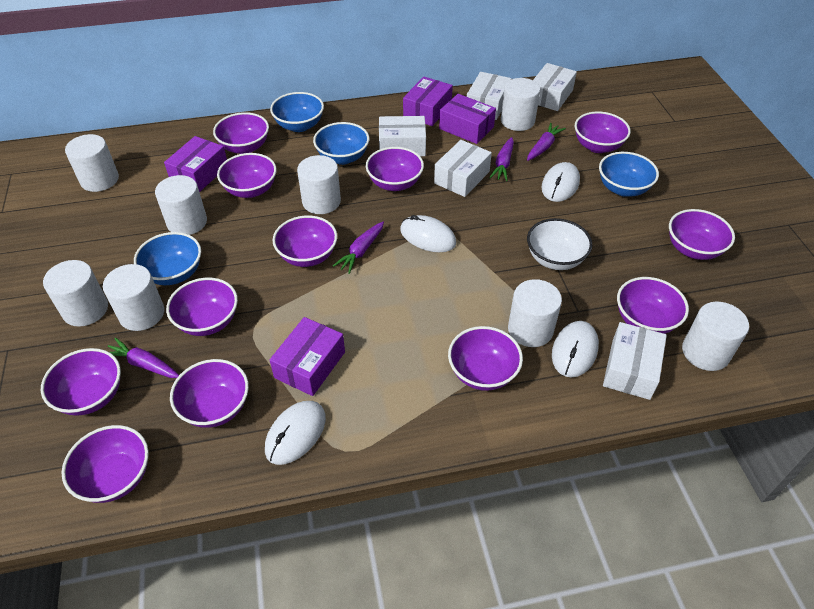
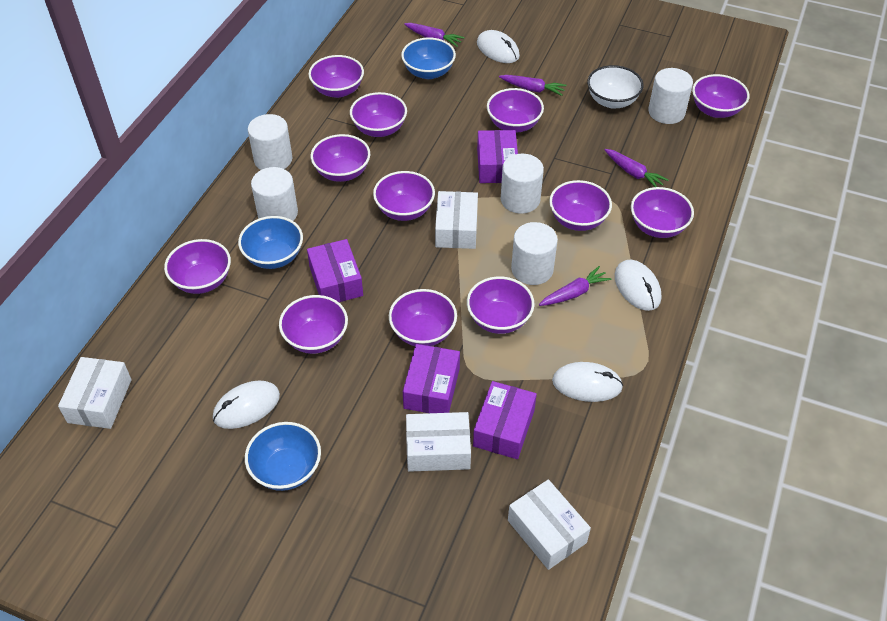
blue bowl: [134,232,201,285] [270,92,324,132] [313,122,369,165] [599,152,659,197] = 4 -> [238,216,303,269] [245,422,321,491] [401,38,456,79] = 3
white box: [379,116,426,156] [434,140,492,197] [467,72,511,120] [533,63,577,111] [603,322,667,400] = 5 -> [58,357,132,429] [406,412,471,472] [435,191,478,249] [508,479,591,570] = 4
white cylinder: [43,260,108,327] [65,134,119,192] [103,264,164,331] [155,175,207,235] [297,155,341,214] [501,78,540,131] [508,279,562,347] [682,302,749,371] = 8 -> [248,114,293,170] [251,167,298,221] [501,154,544,214] [511,222,558,285] [648,68,693,124] = 5

